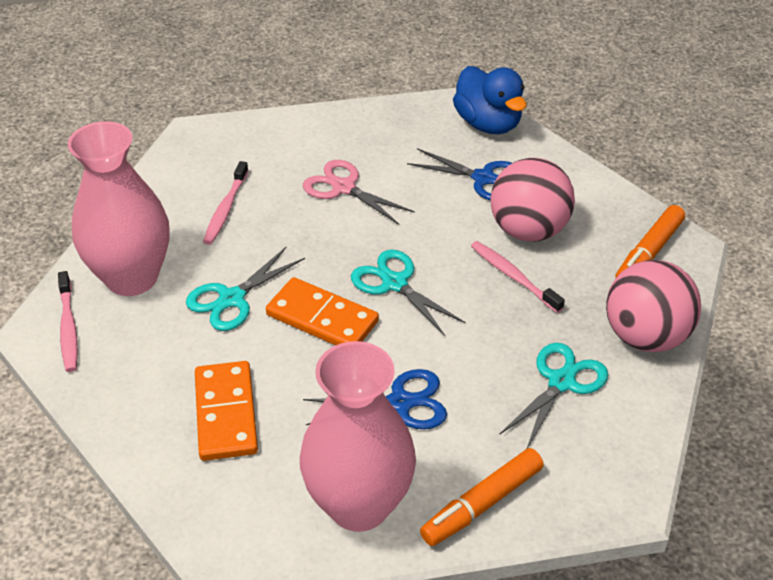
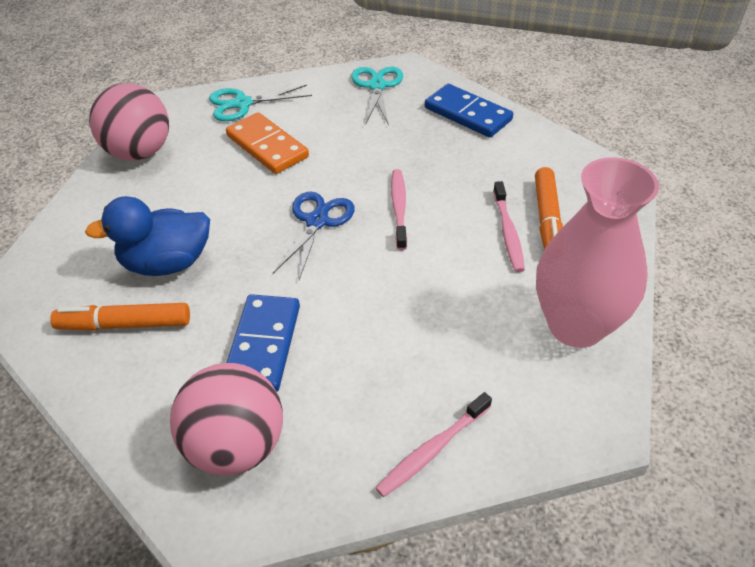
blue domino: none = 0 -> [227,294,300,392] [425,84,513,138] = 2
blue scissors: [303,369,447,429] [407,148,512,200] = 2 -> [273,192,355,280] = 1
orange domino: [195,361,258,461] [266,277,379,345] = 2 -> [226,113,309,174] = 1
pink scissors: [303,160,415,225] = 1 -> none = 0
pink vase: [68,121,169,296] [300,341,416,532] = 2 -> [536,157,659,348] = 1
turquoise scissors: [186,247,305,331] [351,250,466,336] [499,343,608,449] = 3 -> [209,85,312,121] [351,67,403,125] = 2

